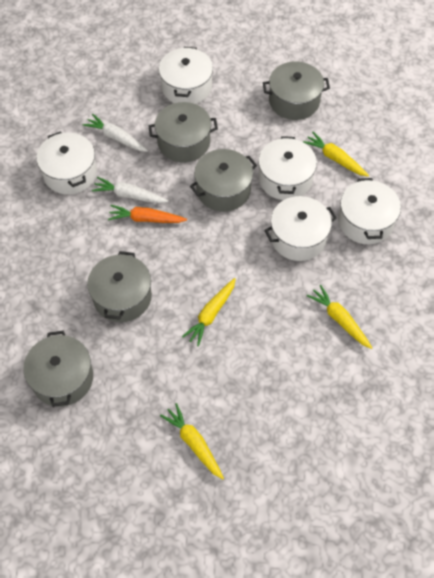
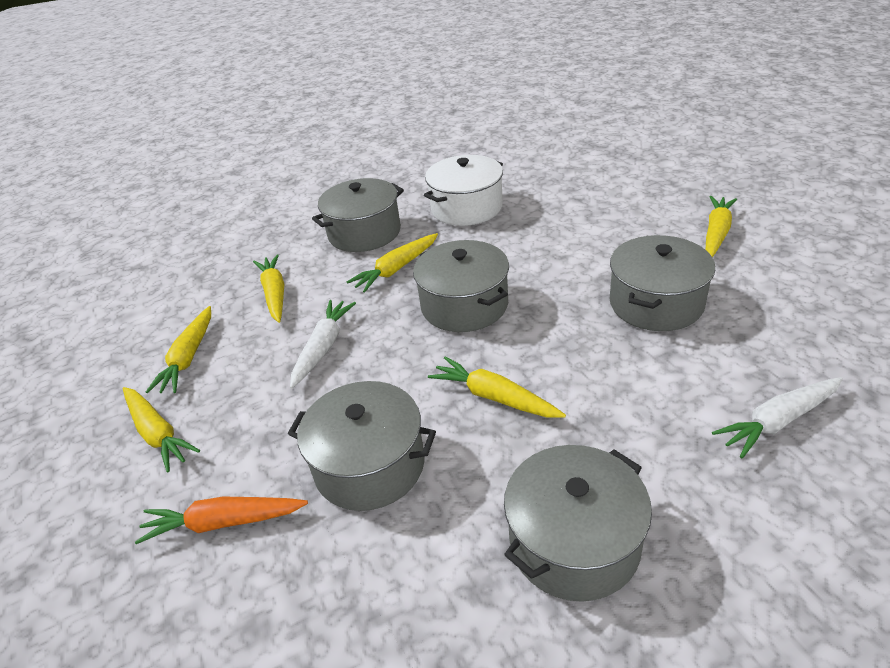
white pot: [37,131,97,195] [159,47,213,104] [258,136,317,200] [264,196,337,261] [338,178,401,244] = 5 -> [424,155,503,226] = 1
yellow carrot: [160,403,224,480] [182,278,236,346] [303,132,369,177] [307,285,372,349] = 4 -> [123,387,200,472] [146,306,211,393] [253,254,284,323] [347,233,438,293] [428,357,566,418] [706,196,737,257] = 6

